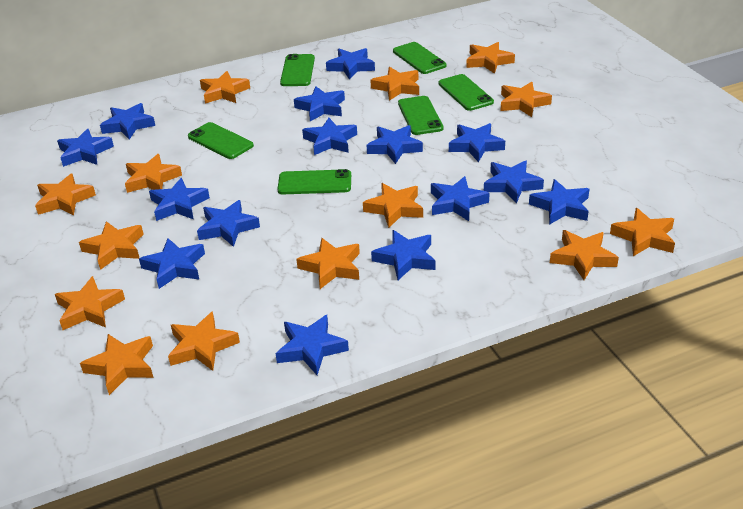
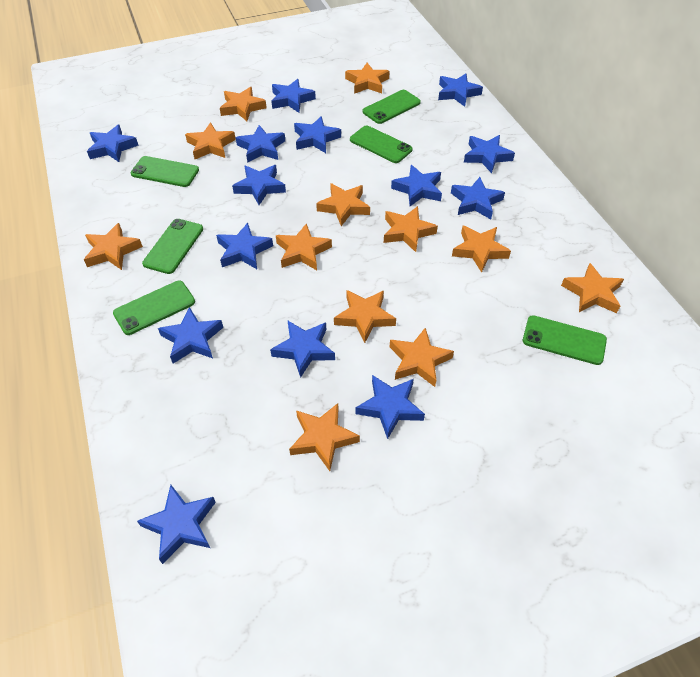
blue star: [57,129,114,167] [100,103,155,140] [139,238,205,289] [149,178,210,221] [197,200,260,247] [275,315,349,375] [294,86,345,121] [302,118,357,155] [326,48,375,79] [367,125,423,164] [371,230,436,280] [431,176,490,221] [449,123,505,162] [484,160,544,204] [529,179,589,225] = 15 -> [87,125,139,162] [137,485,216,564] [158,307,223,364] [216,223,273,269] [232,165,286,205] [236,125,285,163] [270,320,335,378] [271,79,316,113] [294,116,341,153] [355,375,425,439] [391,165,442,206] [438,73,483,107] [451,177,505,219] [464,135,515,173] = 14
orange star: [35,173,96,216] [55,276,125,330] [79,221,144,270] [80,334,154,395] [125,154,182,193] [168,311,240,371] [200,71,250,104] [296,238,360,289] [363,183,423,228] [370,67,419,101] [466,42,515,74] [501,82,552,117] [550,230,619,280] [610,208,675,256] = 14 -> [84,223,143,270] [185,122,236,159] [220,87,267,121] [276,223,332,270] [289,403,360,471] [316,183,370,226] [334,290,396,343] [345,63,390,94] [384,206,438,252] [390,328,454,387] [452,226,511,273] [561,263,624,313] = 12

